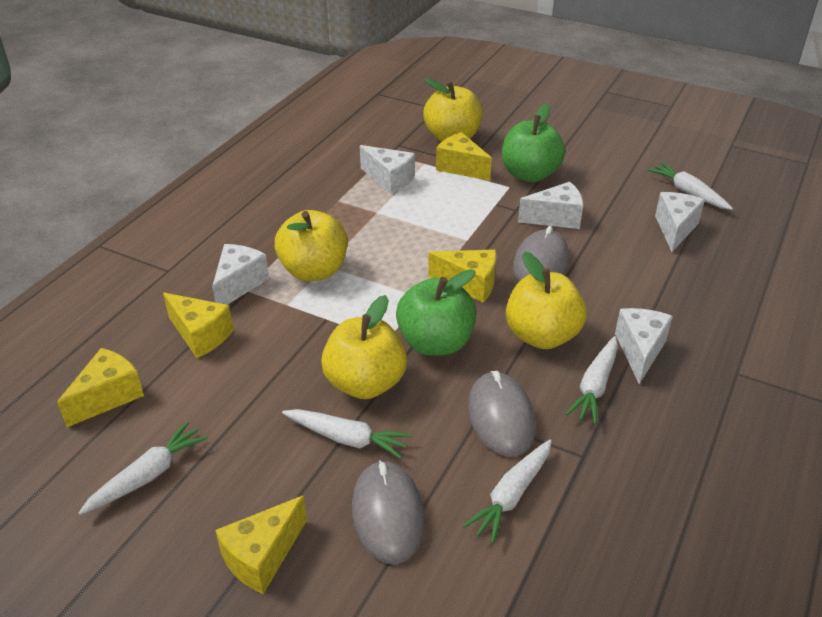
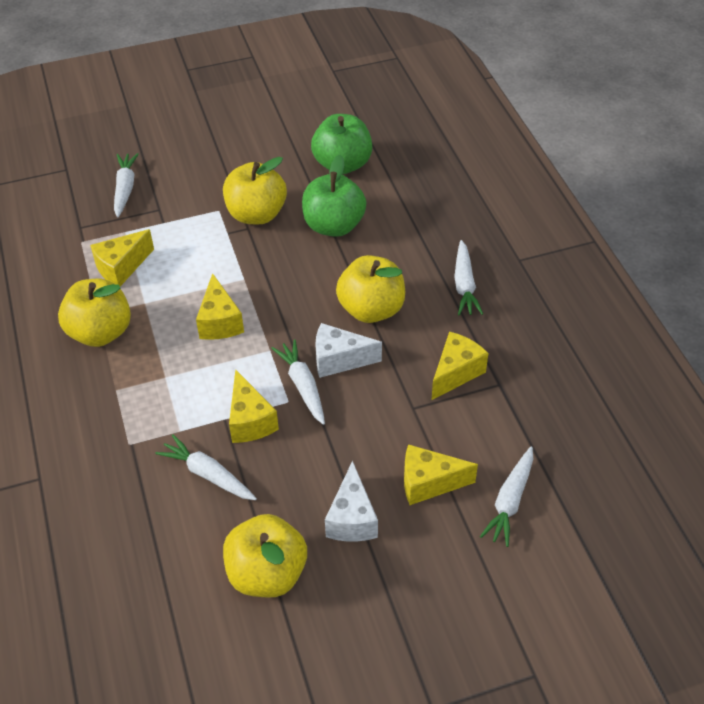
grey mouse: [352,460,425,564] [468,371,535,457] [513,226,569,281] = 3 -> none = 0
white cheese: [212,244,269,305] [360,145,415,194] [518,182,583,229] [615,308,673,384] [655,192,705,252] = 5 -> [315,323,382,378] [325,461,378,541] = 2

